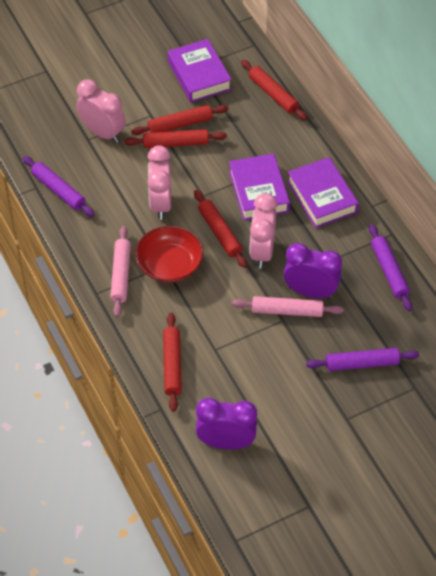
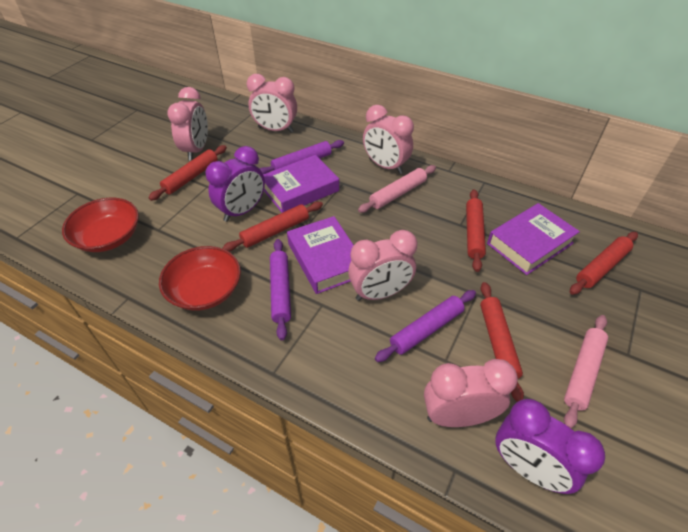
pink clock: [76,79,126,143] [148,145,171,220] [249,193,277,269] = 3 -> [167,87,208,161] [247,74,297,133] [348,230,417,301] [363,105,414,174] [424,359,518,427] = 5
red bowl: [135,226,204,283] = 1 -> [62,198,139,252] [159,246,241,311] = 2

